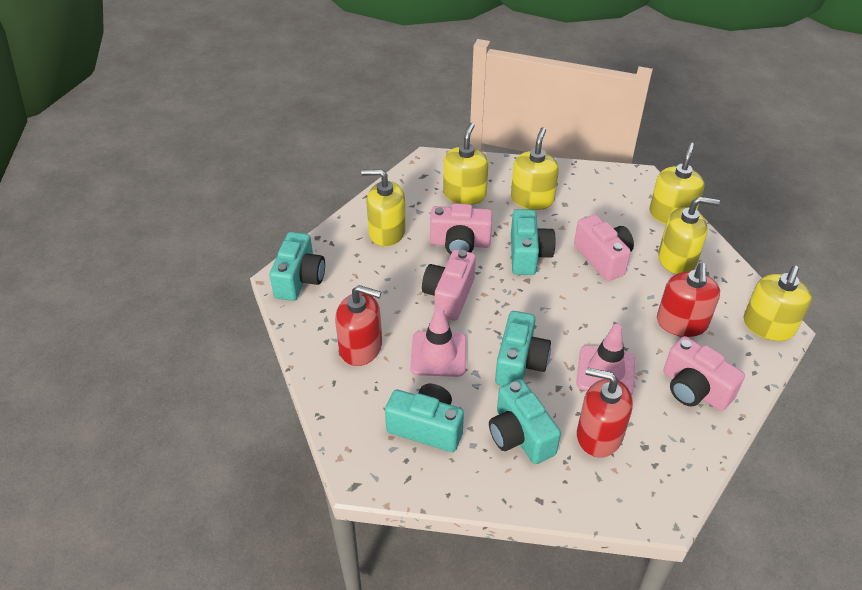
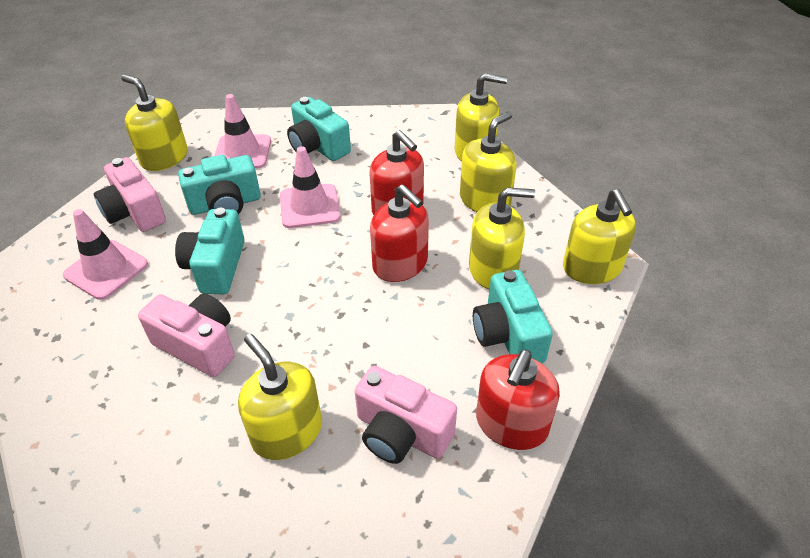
pink camera: [422,249,476,321] [430,203,492,254] [574,214,634,281] [663,336,745,411] = 4 -> [94,157,166,232] [138,294,235,377] [355,366,457,464] = 3
pink traffic cone: [410,306,466,377] [576,324,635,395] = 2 -> [63,209,148,300] [214,94,271,169] [280,146,340,228] = 3
turquoise camera: [269,232,325,301] [385,384,464,452] [489,379,561,464] [495,311,551,386] [511,209,556,275] = 5 -> [175,208,245,294] [178,155,261,215] [287,97,351,161] [473,270,553,363] = 4

